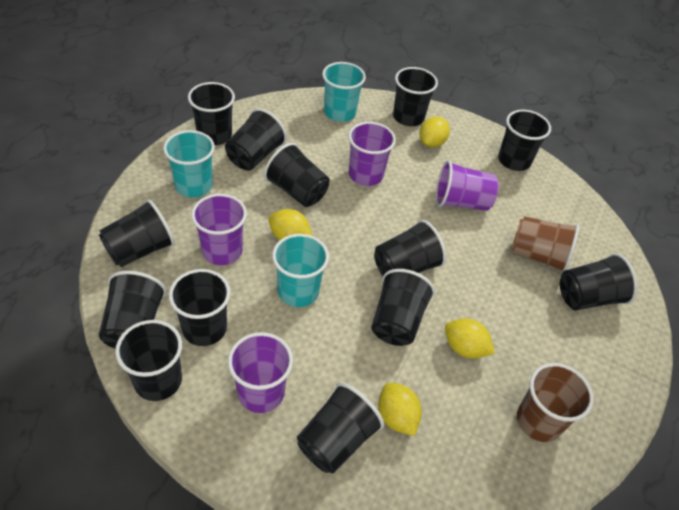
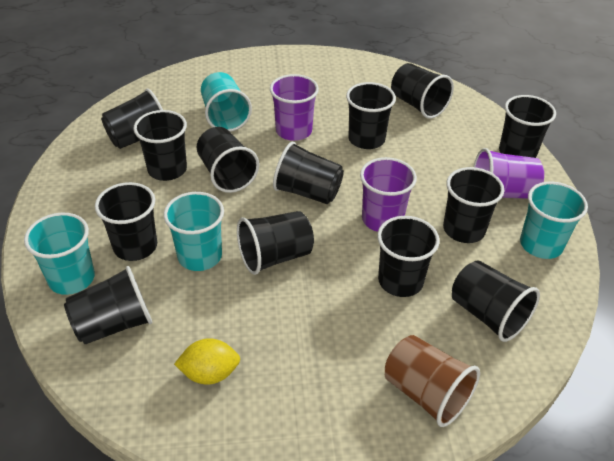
brown cup: [512,216,579,273] [517,363,594,442] = 2 -> [385,335,480,427] = 1
purple cup: [191,194,247,265] [228,332,293,413] [348,122,396,186] [436,160,499,211] = 4 -> [270,74,319,141] [360,157,417,232] [474,148,544,199] = 3
turquoise cup: [163,130,215,198] [272,234,329,307] [322,62,366,122] = 3 -> [24,213,95,295] [163,192,224,271] [201,72,252,132] [520,182,588,259] = 4
yellow lemon: [268,209,312,240] [378,383,422,436] [419,116,450,148] [445,318,495,359] = 4 -> [174,338,240,384] = 1

